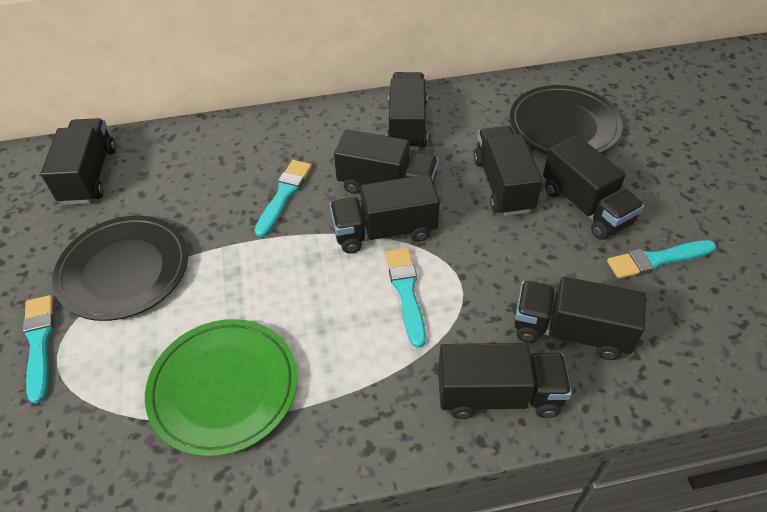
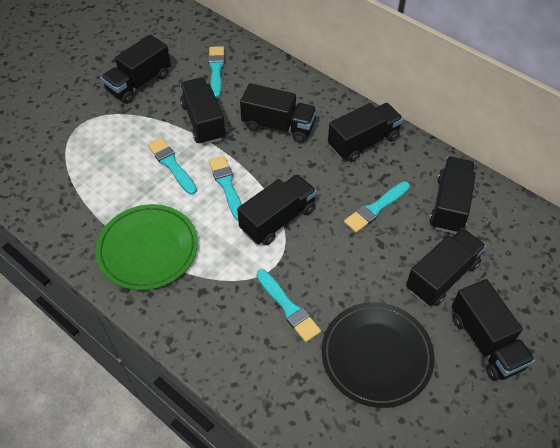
black plate: [53,216,188,321] [510,85,622,154] = 2 -> [322,302,435,408] = 1
turquoise brush: [23,295,54,404] [254,160,312,237] [386,248,426,348] [607,240,716,279] = 4 -> [148,138,197,195] [208,46,225,98] [209,156,242,221] [257,270,321,342] [344,181,410,233] = 5

